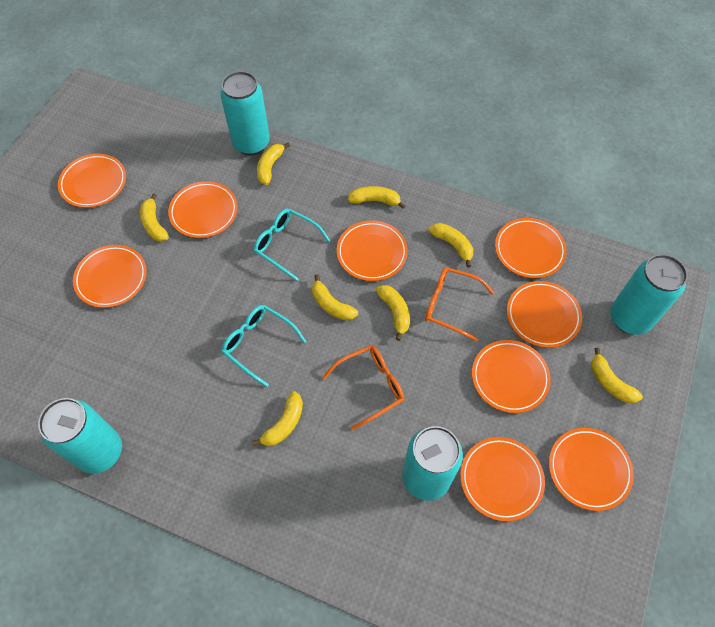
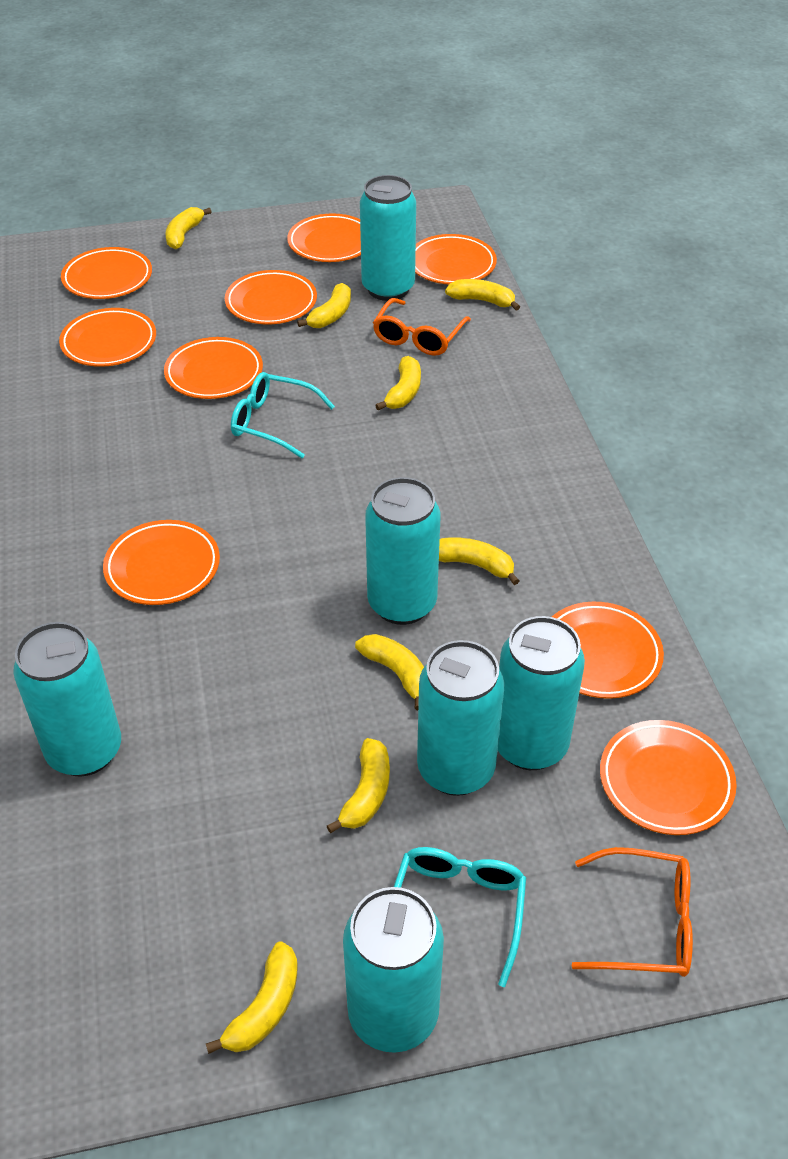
turquoise can: [38,398,122,474] [220,71,270,155] [402,426,463,501] [610,254,688,335] = 4 -> [13,622,121,777] [343,887,444,1053] [360,175,416,301] [365,477,441,625] [417,640,505,796] [498,616,585,770] = 6

